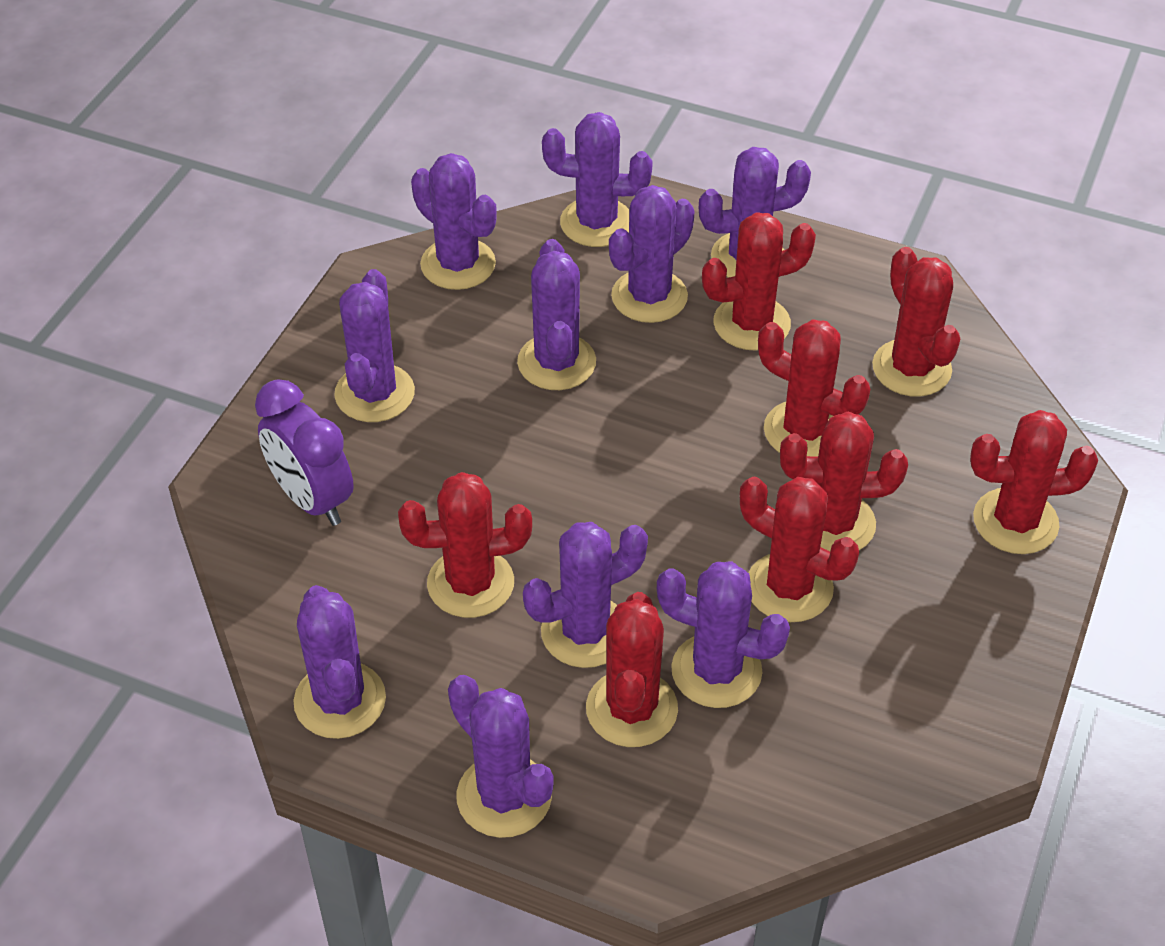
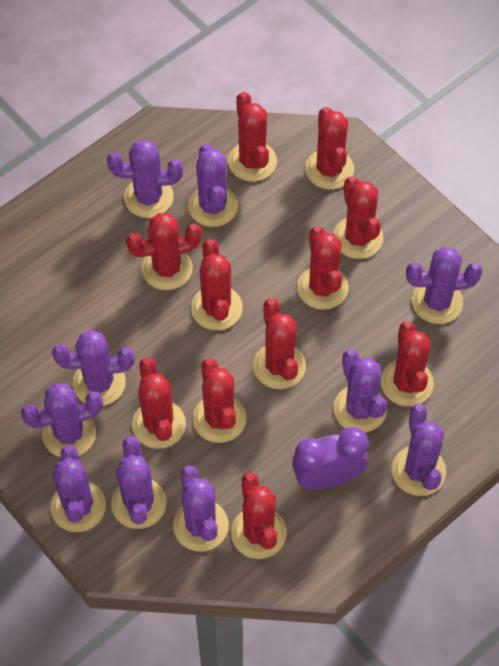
red cactus: [398,472,532,618] [586,592,678,747] [702,212,816,351] [740,477,859,622] [758,319,870,457] [780,412,908,551] [872,247,960,397] [970,410,1098,554] = 8 -> [126,213,202,290] [132,357,186,449] [191,239,243,330] [193,358,247,443] [228,92,277,182] [231,472,287,559] [253,298,306,389] [297,226,349,310] [305,107,354,189] [333,176,383,259] [381,321,434,406] = 11

